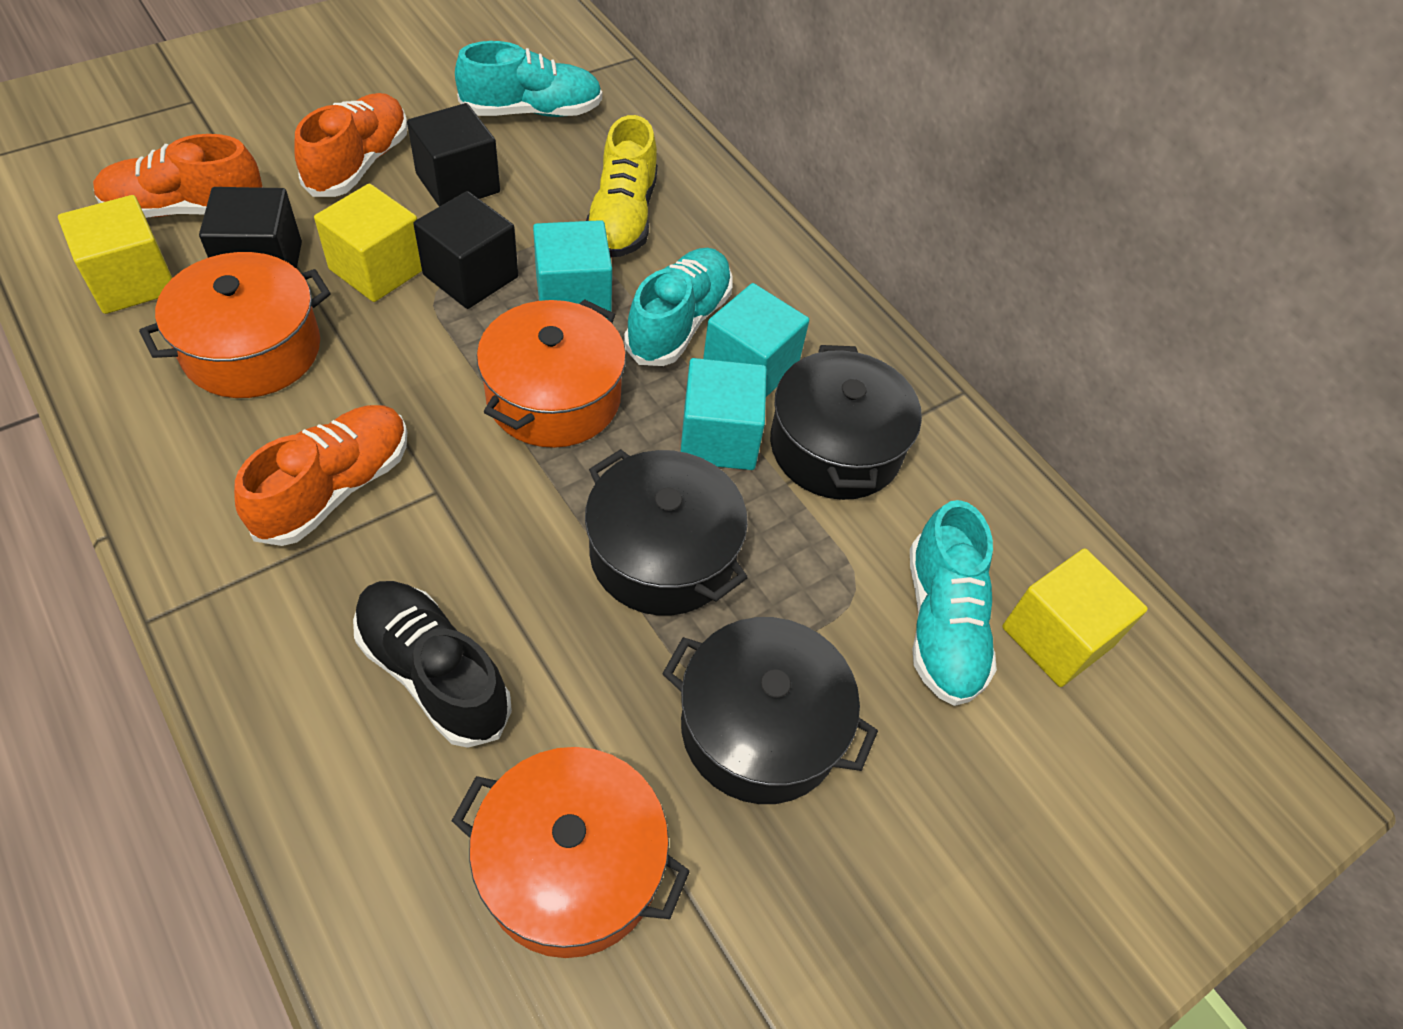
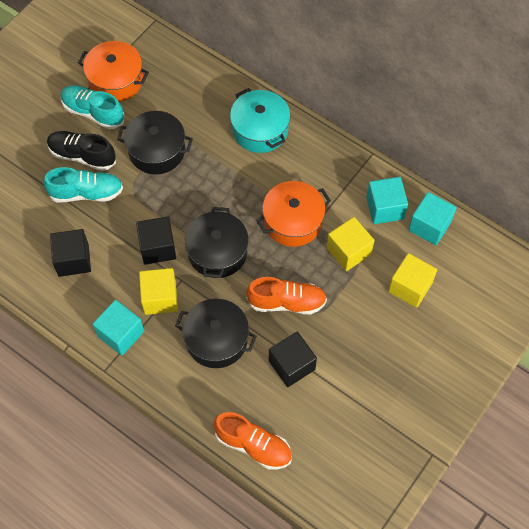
orange pot: [139,252,331,398] [452,747,690,958] [477,299,626,448] = 3 -> [78,41,149,102] [256,181,331,247] = 2
orange shoe: [93,134,263,218] [234,405,407,546] [294,93,408,197] = 3 -> [213,412,292,470] [246,277,327,314] = 2
turquoise pot: none = 0 -> [230,88,290,153] = 1
turquoise shoe: [455,41,602,117] [624,248,733,366] [910,500,997,706] = 3 -> [44,167,123,202] [61,85,124,129] = 2
yellow shoe: [586,115,657,257] = 1 -> none = 0

